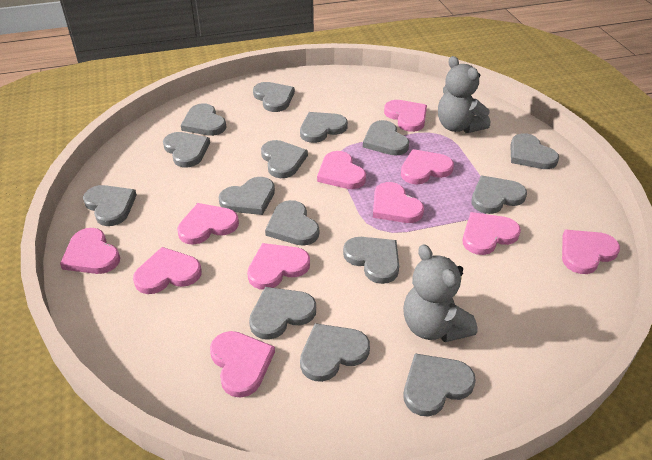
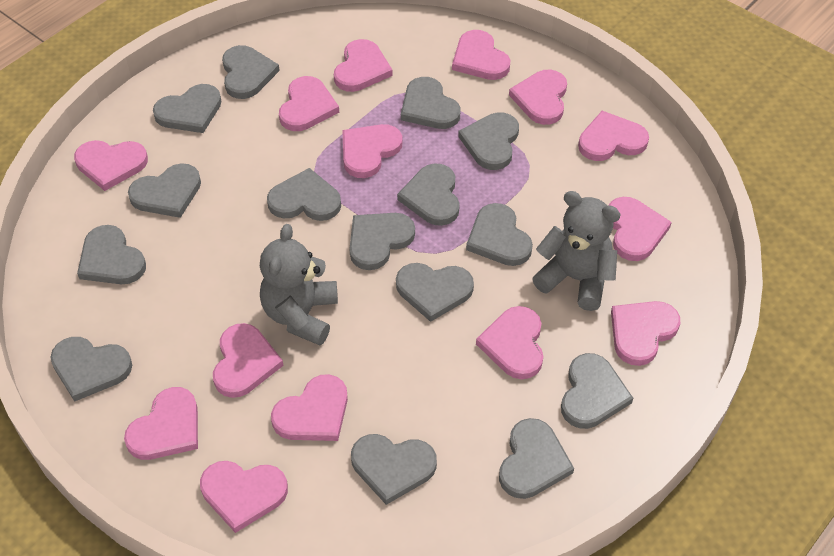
pink heart: [60,228,120,274] [133,247,201,294] [177,203,239,245] [210,331,275,398] [247,243,310,290] [317,151,366,189] [373,182,424,223] [384,100,427,132] [401,149,454,184] [463,212,521,255] [562,230,620,274] = 11 -> [74,140,148,191] [124,387,198,460] [200,461,288,533] [213,323,284,398] [271,374,348,441] [279,76,339,131] [334,39,393,92] [342,124,402,178] [452,30,510,80] [476,306,544,379] [509,70,567,125] [578,111,649,161] [608,197,672,261] [611,301,680,366] = 14

